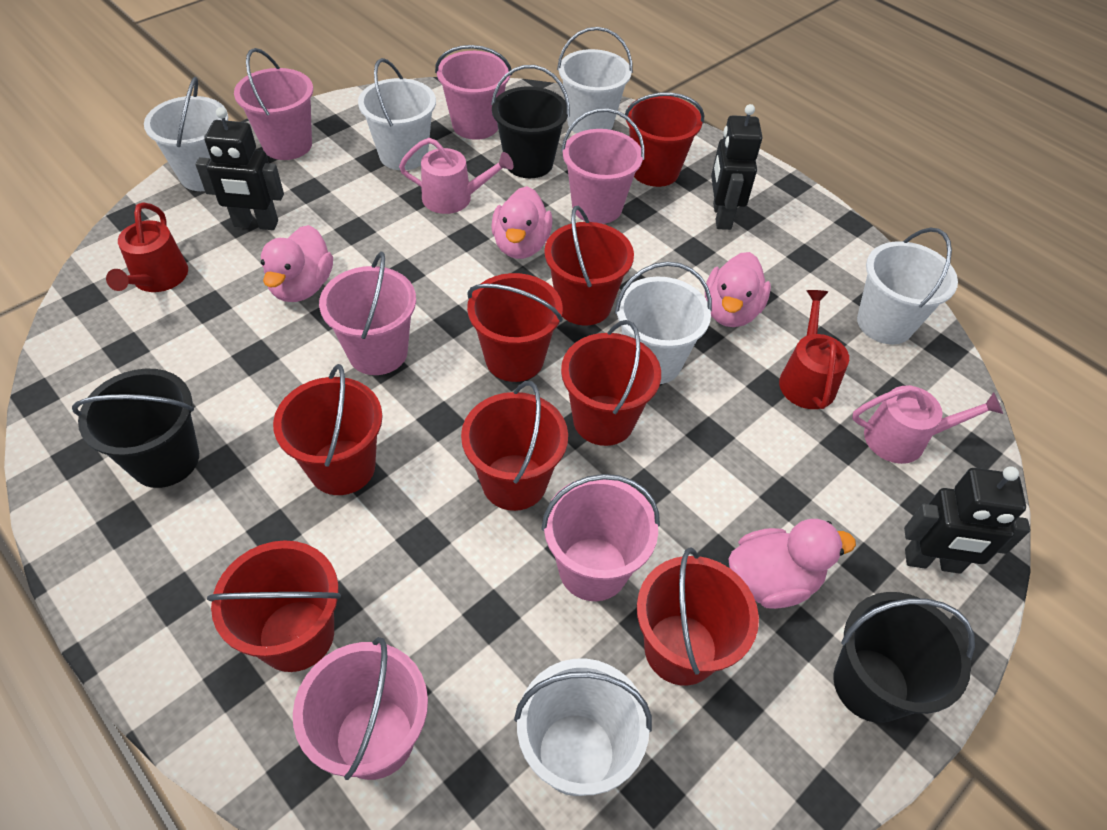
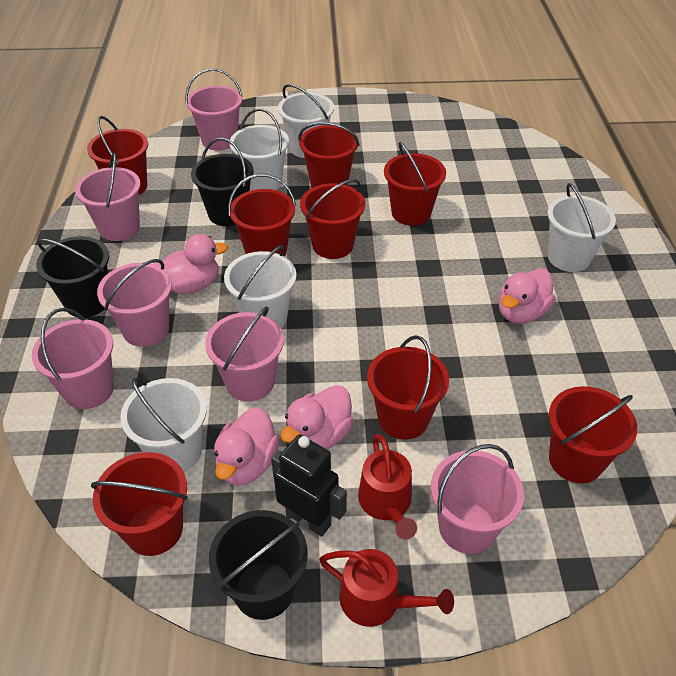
black robot: [195,107,284,230] [711,104,762,230] [904,466,1030,574] = 3 -> [271,435,347,537] = 1
pink watering can: [399,138,514,214] [852,385,1003,464] = 2 -> none = 0
white bucket: [144,77,228,191] [358,58,436,170] [514,658,652,796] [557,27,633,133] [615,261,712,384] [857,228,958,344] = 6 -> [120,377,207,472] [224,245,296,328] [230,108,289,191] [278,84,334,158] [547,183,616,272] = 5

